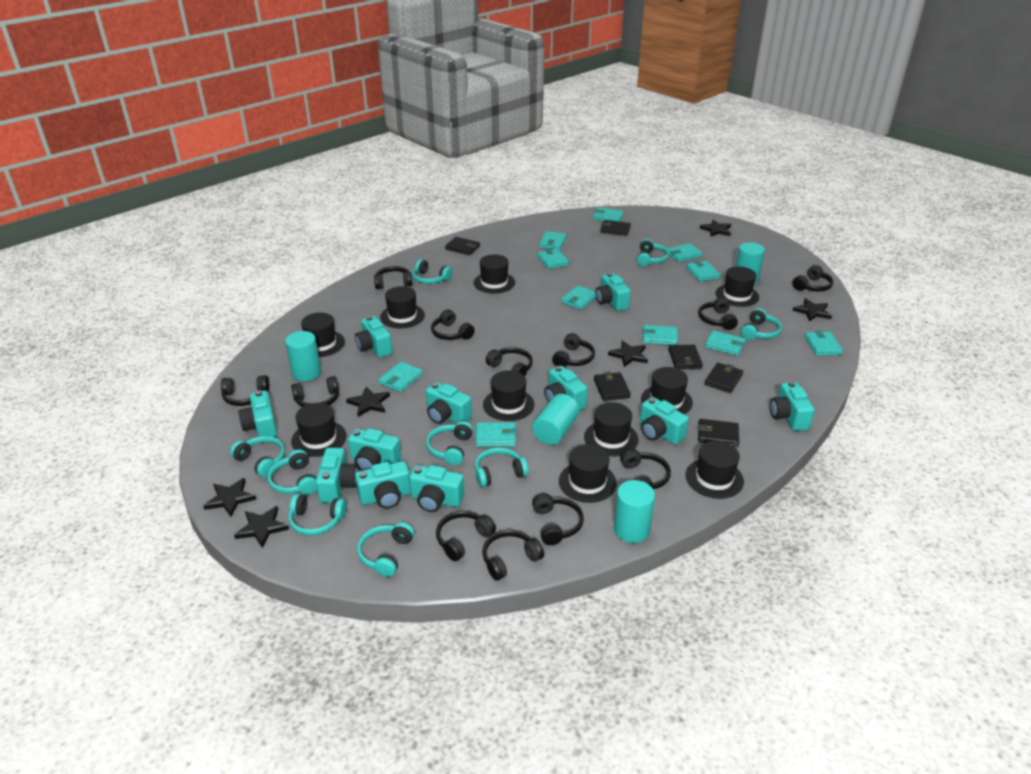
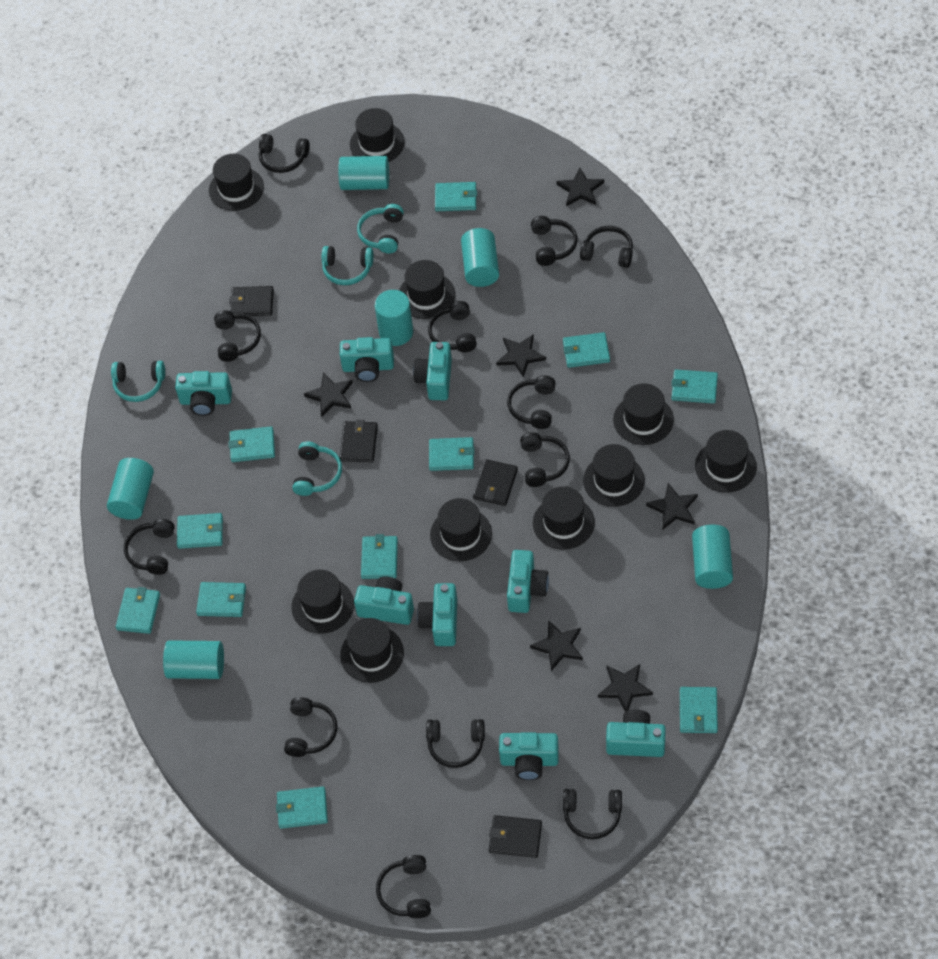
black wallet: [445,237,480,255] [594,372,631,401] [600,220,631,236] [668,345,703,369] [698,419,739,447] [704,363,743,393] = 6 -> [229,286,274,316] [339,420,378,462] [473,459,518,506] [489,815,542,858] = 4
turquoise camera: [238,390,277,438] [316,448,359,503] [348,428,401,471] [355,316,392,358] [355,461,410,509] [409,465,464,512] [426,382,472,424] [544,366,588,410] [595,272,631,311] [640,397,689,445] [770,381,814,431] = 11 -> [175,371,232,416] [340,337,394,382] [354,576,414,625] [413,342,452,400] [417,583,457,646] [499,733,559,780] [507,550,549,613] [606,709,666,757] = 8
turquoise cylinder: [285,331,321,381] [532,394,580,445] [614,480,655,543] [736,242,765,284] = 4 -> [107,458,154,520] [163,640,224,679] [338,156,389,190] [375,290,413,346] [461,228,499,287] [692,525,733,589] = 6
turquoise headphones: [230,436,285,477] [268,449,317,495] [288,494,347,536] [357,522,414,577] [412,259,452,284] [426,421,473,465] [475,448,529,487] [637,239,670,266] [741,308,782,340] = 9 -> [111,361,165,402] [292,441,342,496] [322,246,374,285] [357,204,404,253] = 4

